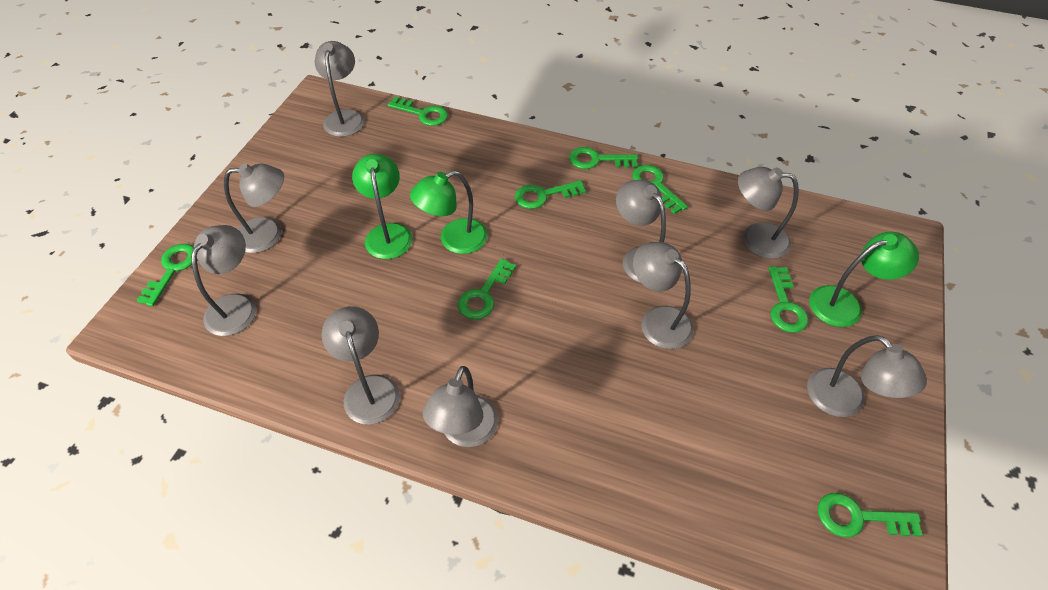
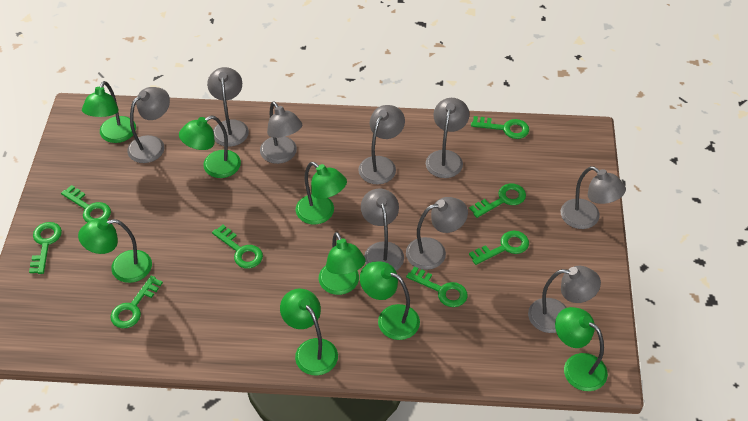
green lamp: [352,154,412,259] [410,171,488,254] [809,232,919,327] = 3 -> [78,218,152,283] [82,81,136,143] [179,116,241,178] [280,289,338,375] [295,162,347,224] [319,232,366,295] [360,261,420,340] [555,307,608,391] = 8

